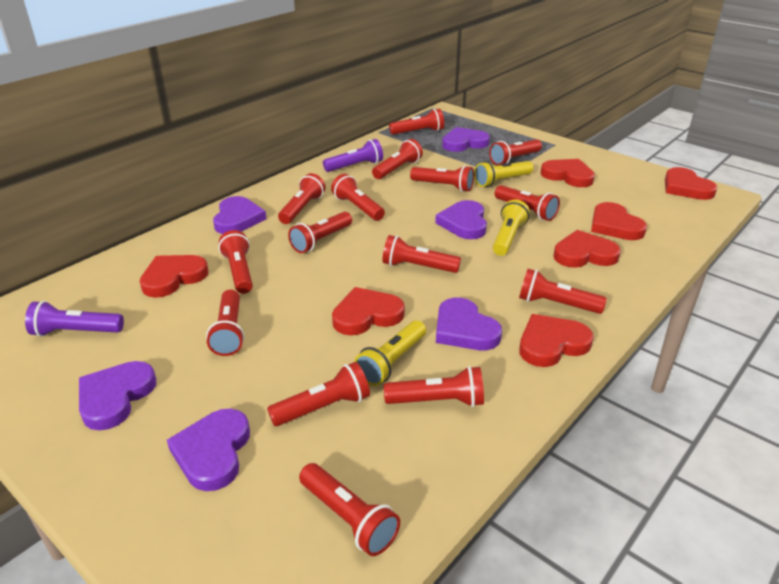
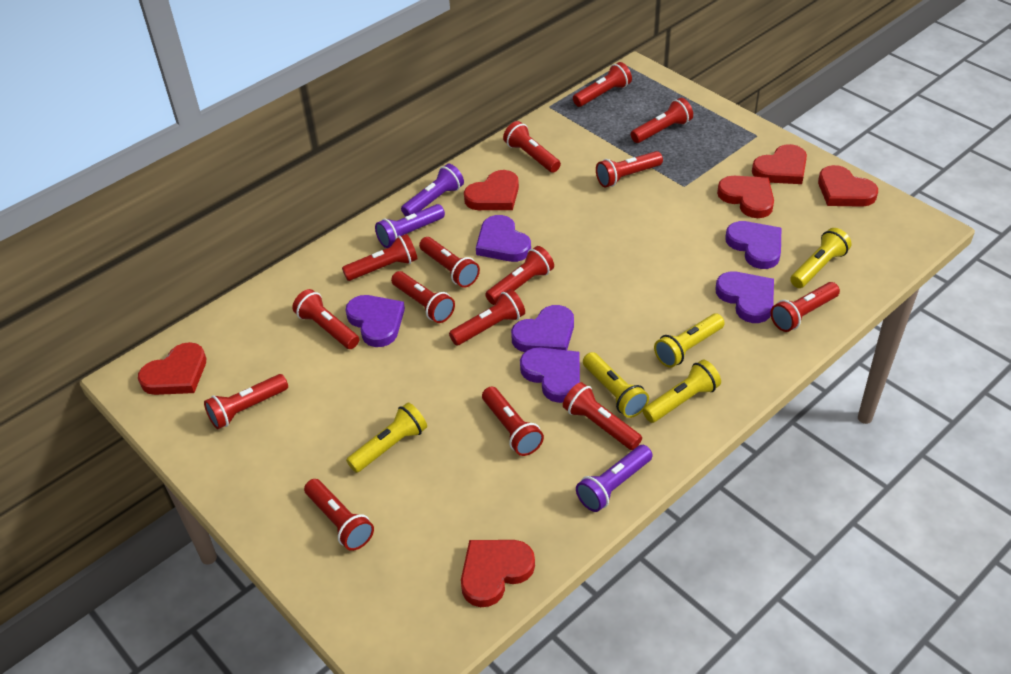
purple flashlight: [25,301,124,337] [323,139,383,172] = 2 -> [375,204,445,248] [401,164,464,216] [576,445,653,512] = 3
red heart: [140,255,208,298] [332,287,405,335] [519,314,594,367] [540,159,595,187] [553,230,621,268] [591,202,647,240] [665,167,718,200] = 7 -> [138,342,206,395] [461,540,535,607] [464,170,519,210] [717,176,774,218] [752,144,807,184] [818,165,878,207] = 6
yellow flashlight: [354,320,426,386] [474,161,533,187] [493,199,530,256] = 3 -> [346,402,427,473] [583,352,649,418] [643,360,721,423] [654,313,725,368] [790,228,852,288] = 5

